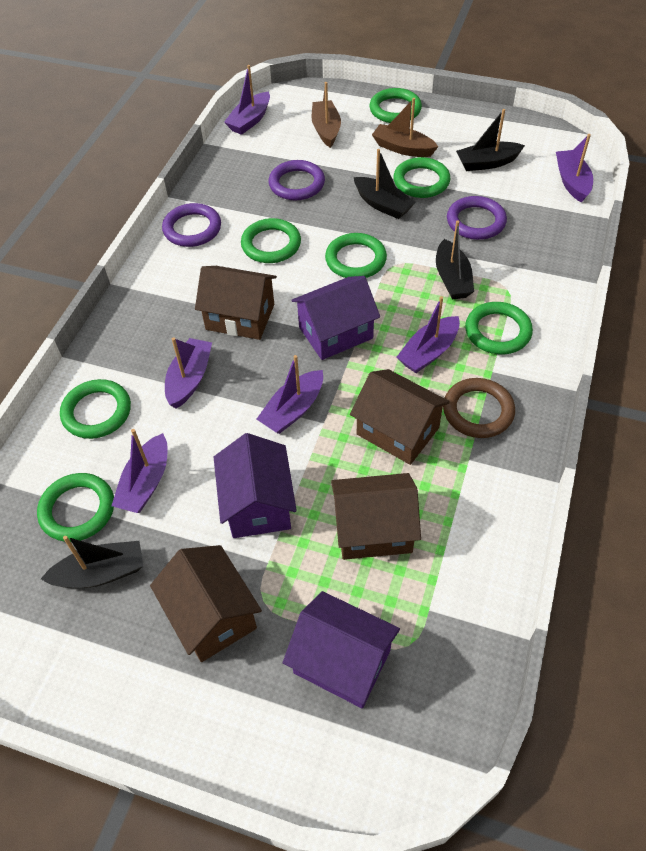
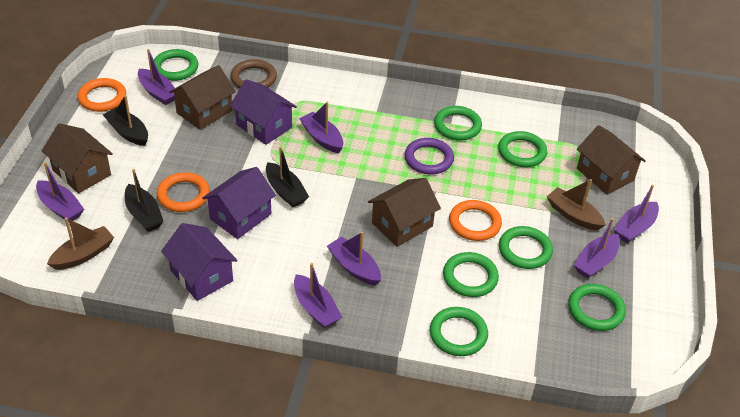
black boat: [41,536,143,588] [354,149,416,219] [436,220,474,300] [456,109,525,171] = 4 -> [103,95,148,146] [125,169,164,232] [266,146,309,207] = 3
orange ring: none = 0 -> [77,78,126,112] [157,172,210,212] [449,200,502,241] = 3
purple boat: [111,429,167,513] [165,337,212,409] [224,65,270,135] [256,355,323,434] [396,296,460,373] [556,134,593,203] = 6 -> [36,162,84,222] [138,49,175,105] [294,263,342,328] [299,102,343,153] [327,232,381,286] [574,218,620,278] [614,185,659,243] = 7
purple ring: [162,203,221,247] [269,160,325,201] [447,196,507,240] = 3 -> [404,138,454,174] = 1

